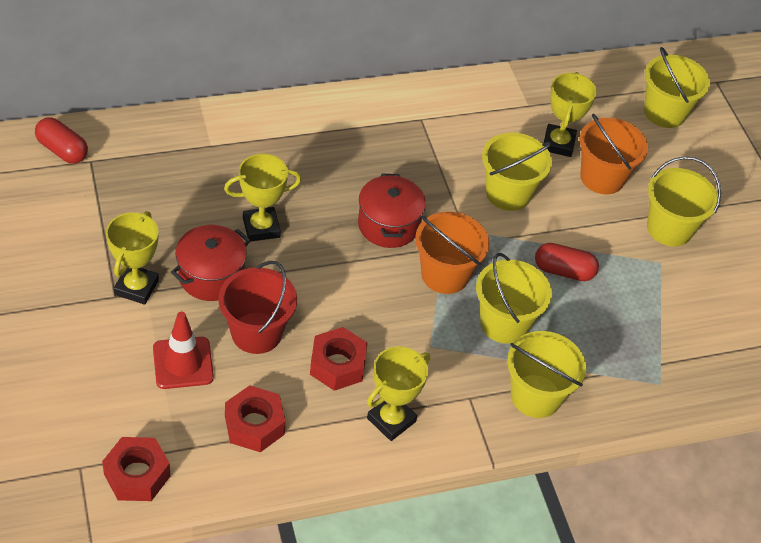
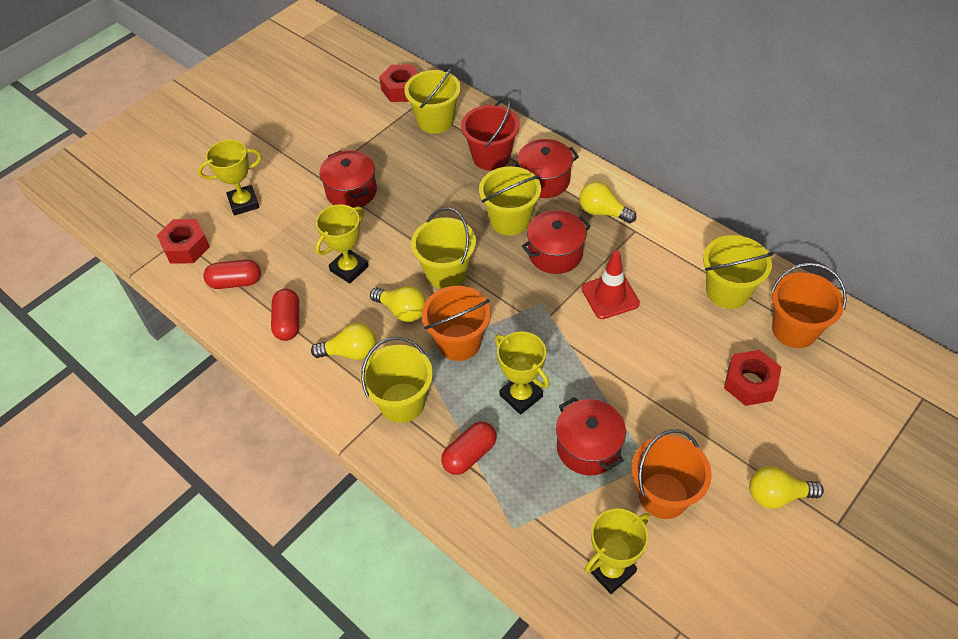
orange bucket: [415,212,490,294] [580,114,648,194] = 2 -> [422,286,491,361] [632,429,712,519] [771,263,847,348] = 3
red capsule: [35,117,88,164] [535,243,599,281] = 2 -> [203,260,261,289] [271,289,299,341] [441,421,496,475] = 3
red pot: [171,225,251,301] [358,174,426,248] = 2 -> [319,150,377,208] [513,139,579,198] [522,210,591,274] [556,397,626,476] = 4
yellow light bulb: none = 0 -> [311,323,376,360] [370,286,426,322] [579,182,636,223] [749,466,824,509] = 4

